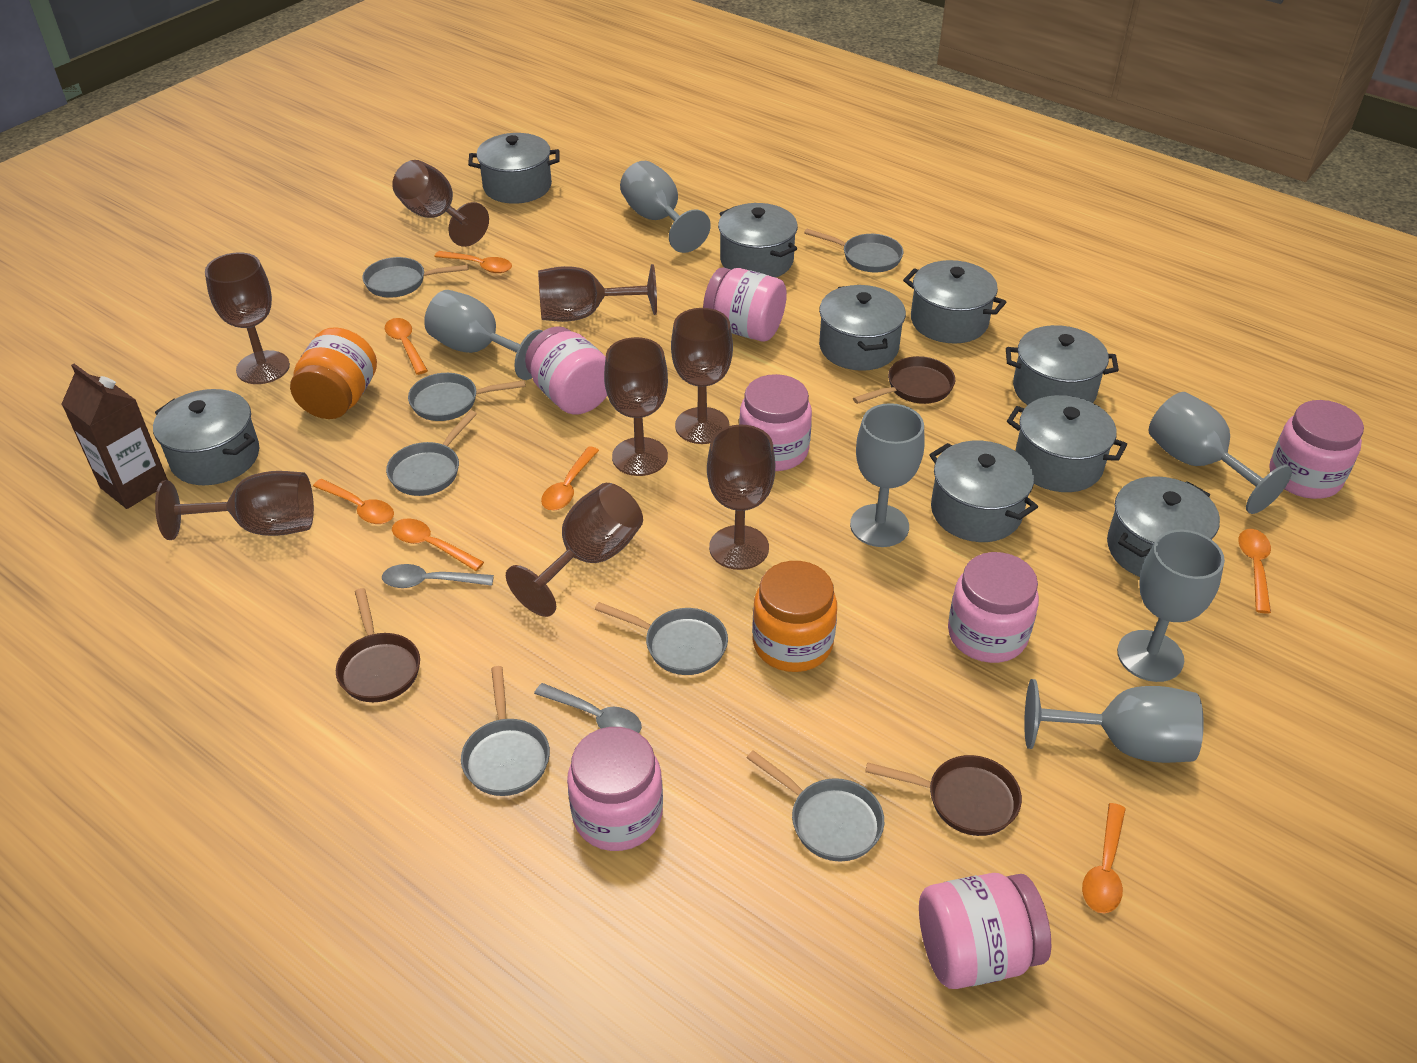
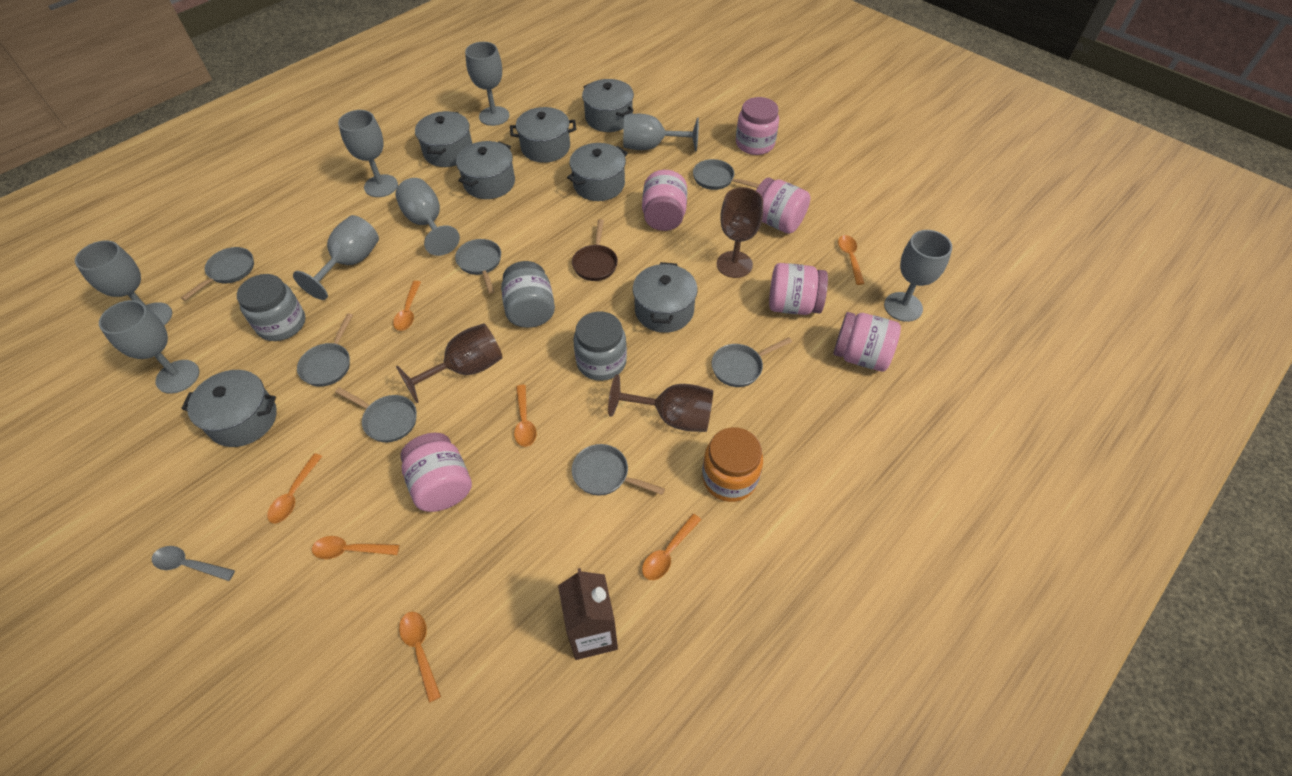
brown goblet: [155,471,314,540] [205,252,290,384] [392,160,489,247] [506,483,643,617] [538,264,657,322] [604,337,668,476] [671,308,733,444] [707,425,775,570] = 8 -> [396,323,503,403] [608,374,713,432] [717,187,763,278] = 3
brown pan: [336,588,420,702] [853,356,955,404] [865,755,1022,836] = 3 -> [572,219,618,281] = 1
grey goblet: [424,290,543,380] [620,161,711,253] [850,403,924,547] [1024,679,1204,763] [1117,530,1225,682] [1148,392,1292,514] = 6 -> [75,240,172,326] [99,300,199,394] [293,215,379,300] [338,110,398,197] [395,178,460,256] [465,42,509,126] [623,114,699,151] [884,230,952,322] = 8
grey jar: none = 0 -> [237,274,305,341] [501,261,555,328] [573,311,627,381] = 3
grey pot: [153,389,259,485] [468,133,560,204] [718,203,798,277] [819,285,906,371] [903,260,1006,344] [929,441,1038,542] [1006,325,1119,405] [1007,395,1127,492] [1107,476,1220,577] = 9 -> [181,370,277,447] [415,111,472,167] [456,141,515,199] [510,107,576,163] [567,143,628,201] [582,79,634,132] [633,262,698,333] = 7
grey spoon: [382,564,494,588] [534,683,642,733] = 2 -> [152,546,235,581] = 1
orange jar: [290,327,377,419] [752,561,837,672] = 2 -> [702,427,763,502] = 1
pink jar: [525,326,607,415] [567,727,663,851] [703,267,787,342] [739,374,812,471] [919,873,1051,989] [948,552,1039,663] [1269,400,1364,499] = 7 -> [400,433,472,512] [642,170,687,231] [736,97,779,155] [756,178,811,234] [769,263,828,315] [834,312,901,371] = 6

